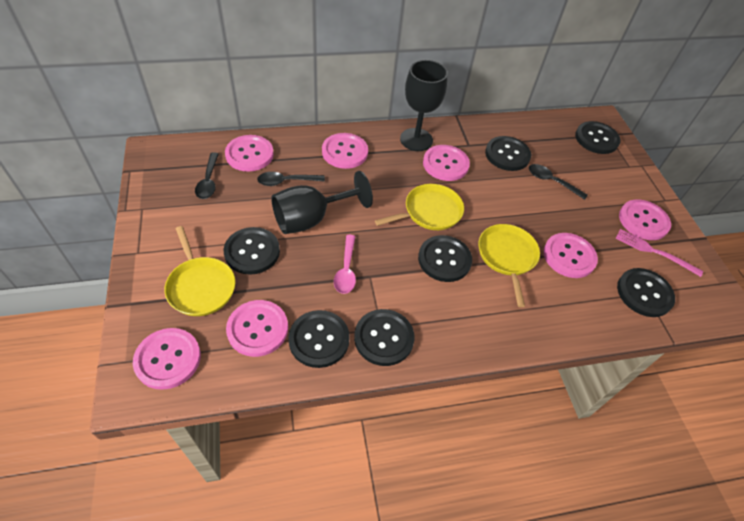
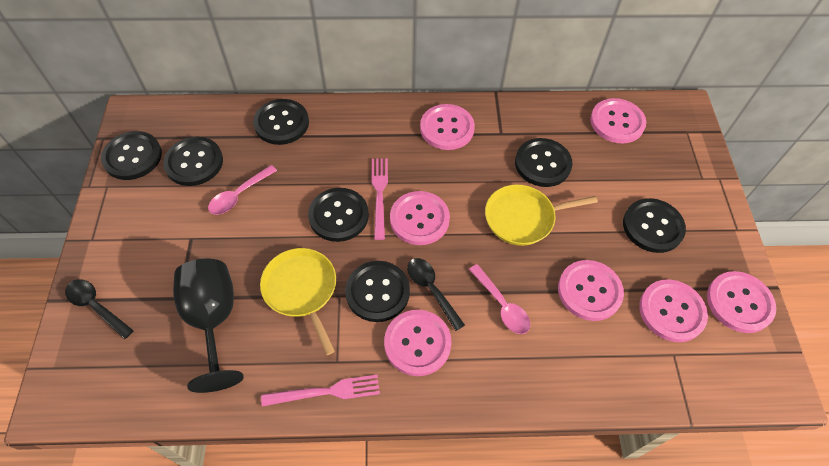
black goblet: [271,171,373,234] [400,60,448,151] = 2 -> [173,259,244,393] = 1
black spoon: [195,152,219,199] [257,172,325,186] [529,164,588,200] = 3 -> [65,279,134,339] [407,258,465,331] = 2
pink fork: [616,229,703,277] = 1 -> [261,375,380,407] [372,158,388,240] = 2
pink spoon: [334,235,356,294] = 1 -> [208,165,277,215] [469,264,530,334] = 2
yellow pan: [164,226,235,316] [375,184,464,230] [478,224,540,307] = 3 -> [260,248,336,355] [485,184,598,246] = 2

